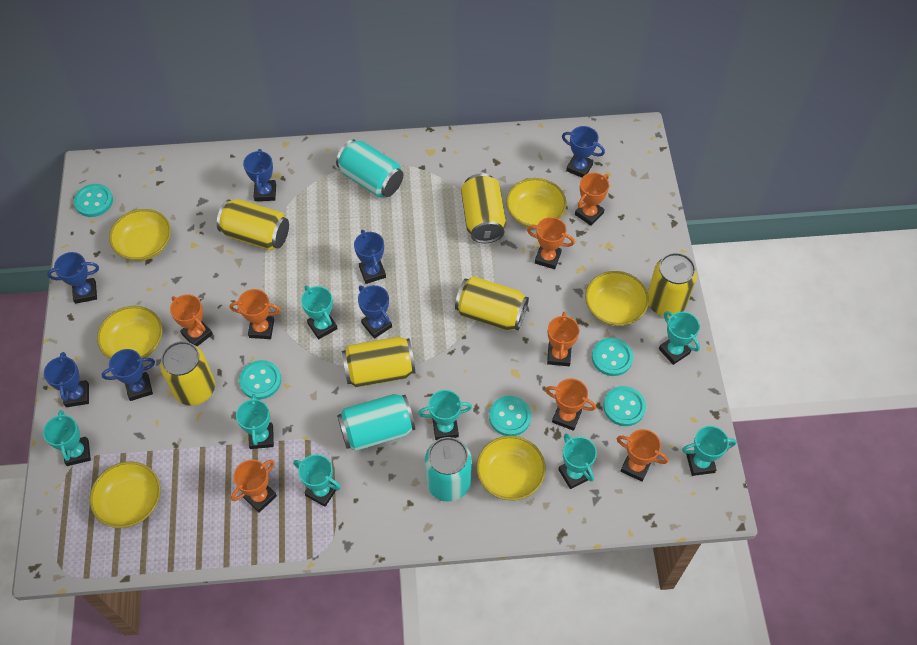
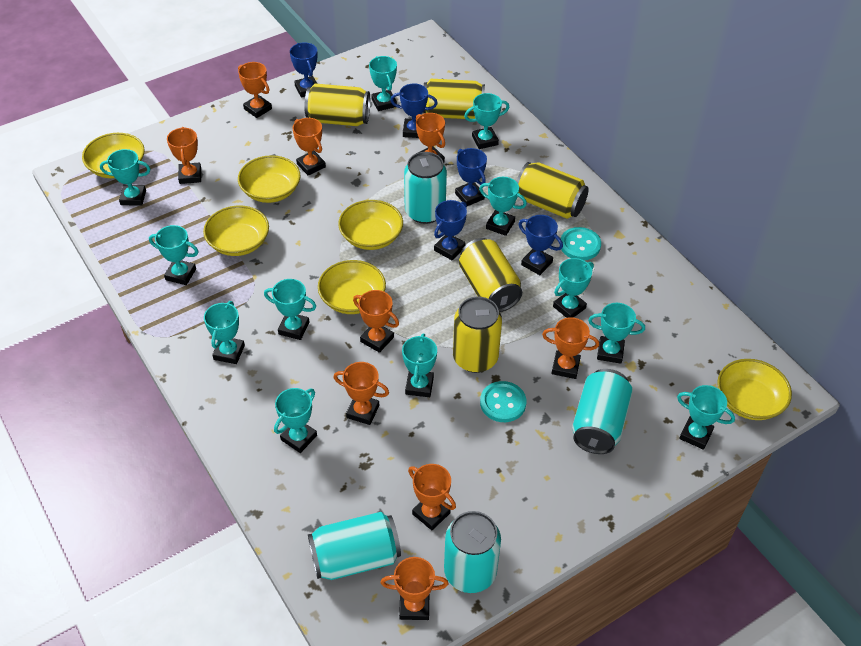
blue trophy: [44,352,89,407] [47,252,99,304] [101,349,155,401] [243,149,276,201] [354,230,386,284] [358,285,392,339] [562,126,605,177] = 7 -> [290,43,317,97] [390,83,438,138] [434,200,467,260] [455,148,487,206] [518,215,563,275] = 5
orange trophy: [170,294,213,346] [230,289,281,339] [231,460,277,513] [527,217,575,269] [545,378,596,431] [547,312,579,366] [575,173,609,226] [617,429,668,482] = 8 -> [167,127,201,184] [238,62,272,118] [293,118,326,176] [334,362,389,425] [353,290,399,353] [380,557,449,620] [408,464,456,530] [416,113,445,163] [542,317,599,379] = 9
turquoise button: [74,184,113,217] [239,360,281,400] [489,396,531,436] [592,338,633,376] [603,386,646,426] = 5 -> [480,381,526,422] [561,227,601,260] = 2
turquoise can: [336,139,403,198] [337,394,415,451] [425,437,472,501] = 3 -> [308,512,401,580] [404,152,447,224] [444,511,501,593] [572,369,633,454] = 4
turquoise trophy: [43,410,91,466] [236,394,274,449] [293,454,341,507] [301,286,338,339] [418,390,472,440] [558,433,597,489] [659,311,700,365] [682,426,736,476] = 8 -> [100,149,150,206] [149,225,199,285] [204,301,245,364] [264,279,316,340] [274,388,317,453] [369,56,397,111] [402,333,437,397] [464,93,509,149] [479,177,527,236] [553,258,594,318] [588,303,645,364] [677,385,735,450] = 12
yellow can: [160,341,215,406] [217,199,289,251] [342,337,415,387] [455,276,529,331] [461,173,506,243] [648,253,697,317] = 6 -> [304,84,370,126] [423,79,485,119] [453,297,502,373] [459,238,522,312] [516,162,589,219] = 5

